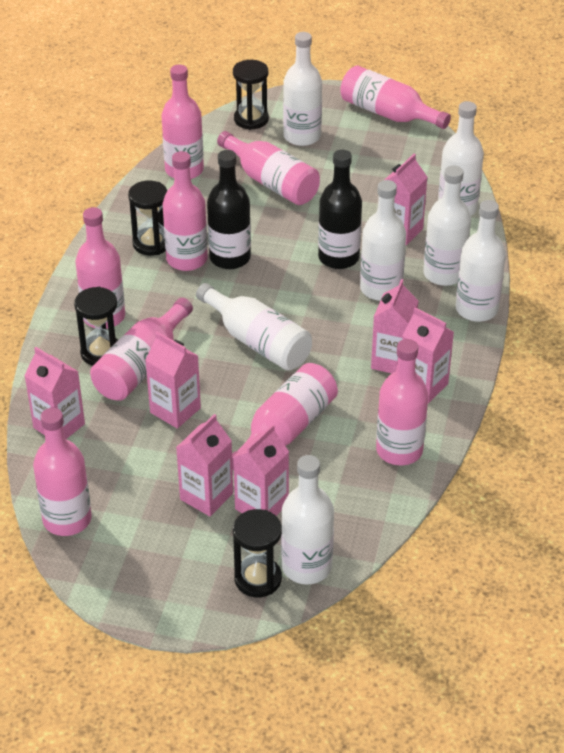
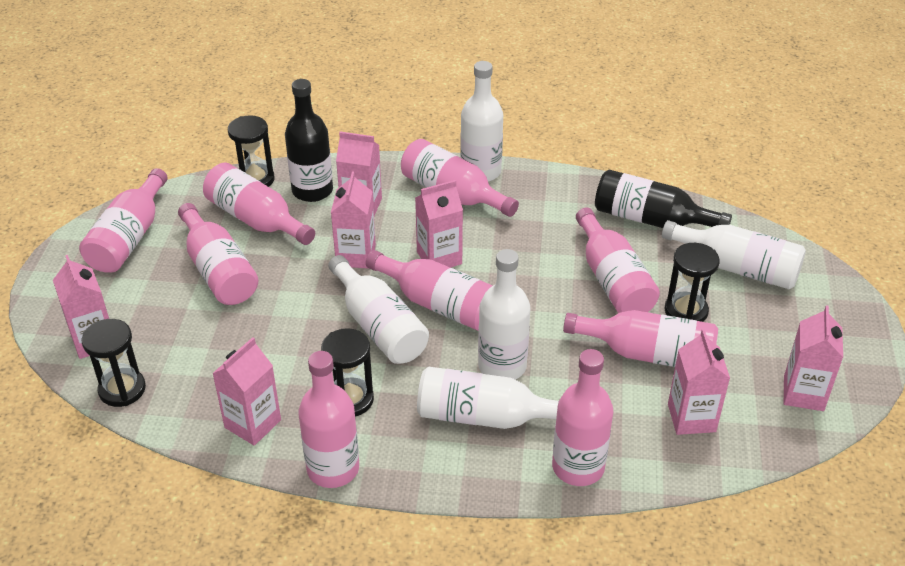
white bottle: [196,283,312,371] [281,455,334,584] [283,32,322,146] [360,180,406,301] [423,165,471,286] [438,101,484,215] [456,200,506,322] = 7 -> [328,255,429,364] [417,366,559,429] [460,61,503,182] [478,249,531,380] [662,220,806,289] = 5

